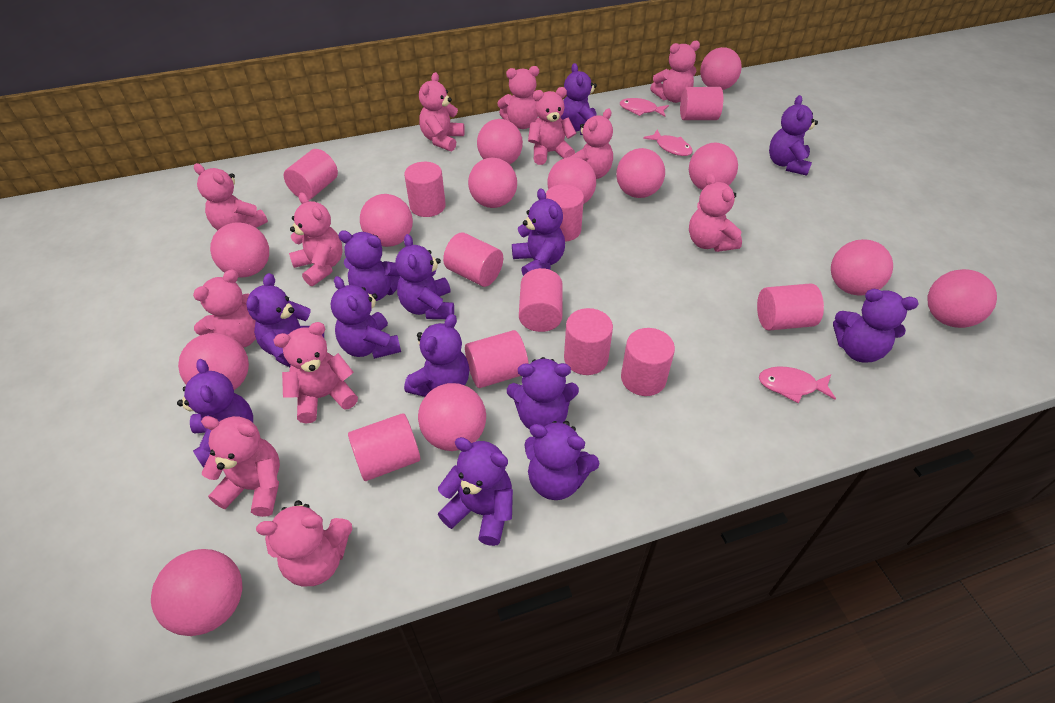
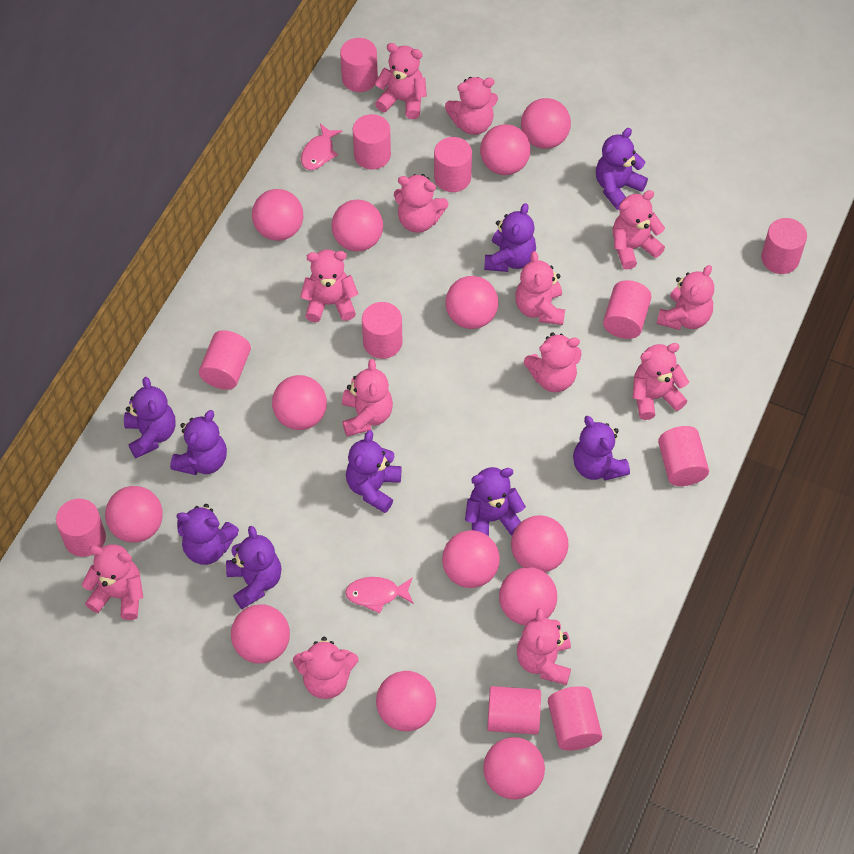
pink fish: [620,98,669,117] [643,130,693,156] [759,366,836,403] = 3 -> [301,124,343,170] [345,577,414,613] = 2
pink teddy bear: [193,269,256,348] [194,163,268,230] [201,416,280,517] [256,500,352,587] [273,322,358,424] [289,192,343,286] [419,72,465,151] [497,66,539,129] [528,87,576,165] [570,109,613,179] [650,41,700,103] [689,173,742,252] = 12 -> [82,544,143,620] [293,637,358,699] [300,250,358,322] [342,359,393,436] [375,43,427,119] [394,174,449,233] [445,77,498,135] [515,251,565,325] [517,608,571,685] [524,332,582,392] [613,190,665,270] [633,343,689,420] [657,265,714,330] = 13
purple teddy bear: [177,359,253,467] [246,273,324,367] [331,276,401,359] [338,230,400,301] [395,234,454,319] [404,314,469,397] [438,437,513,546] [507,357,579,430] [512,189,565,276] [525,421,599,500] [561,63,597,135] [769,95,818,176] [833,289,918,363] = 13 -> [124,377,176,458] [170,410,227,475] [176,504,239,565] [226,526,281,609] [346,430,401,513] [465,467,526,536] [484,203,536,272] [573,416,630,481] [596,128,648,210] = 9

